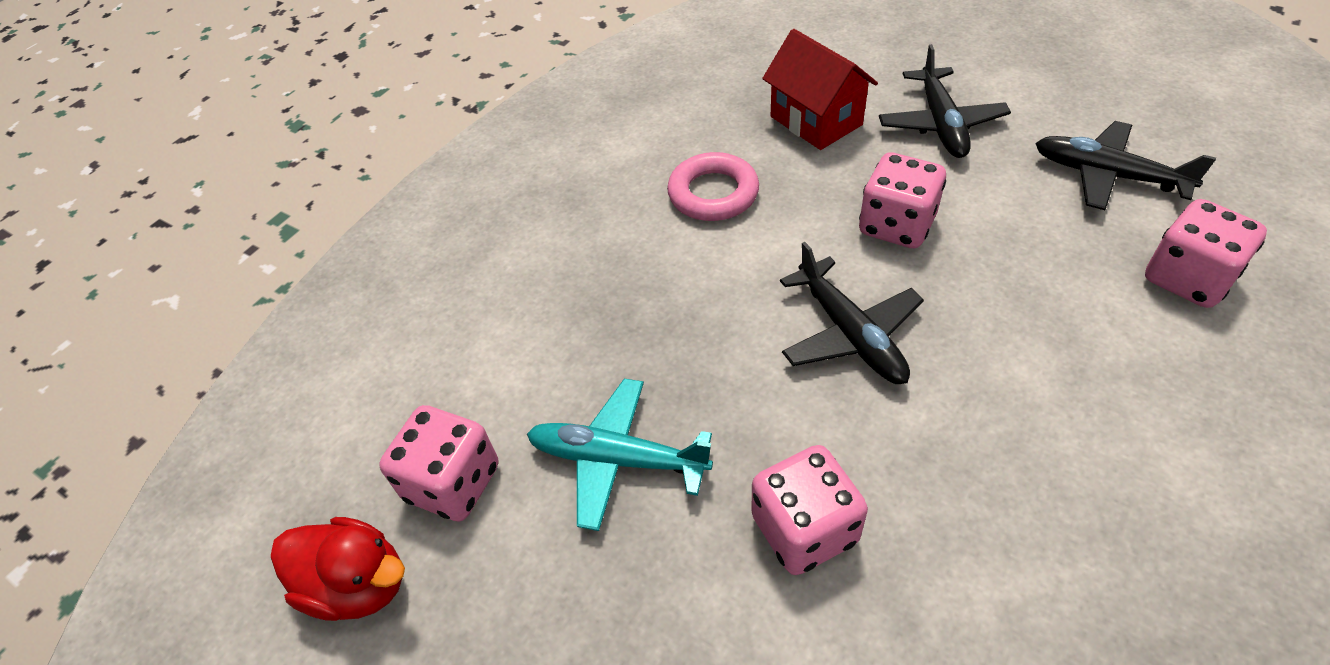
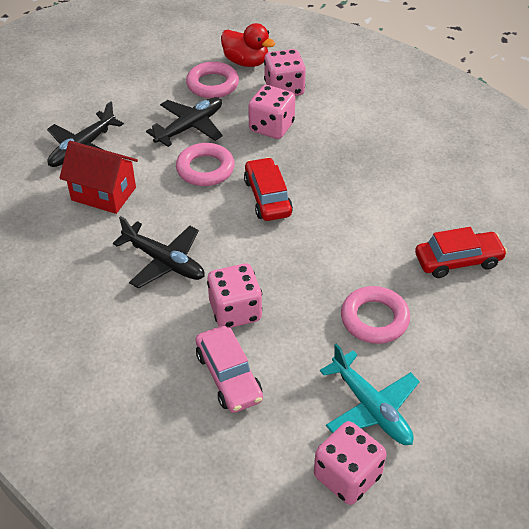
pink car: none = 0 -> [196,326,263,413] = 1
pink ring: [667,152,759,221] = 1 -> [176,143,235,186] [186,62,239,98] [341,286,410,344] = 3
red car: none = 0 -> [244,157,293,221] [415,227,507,278] = 2

